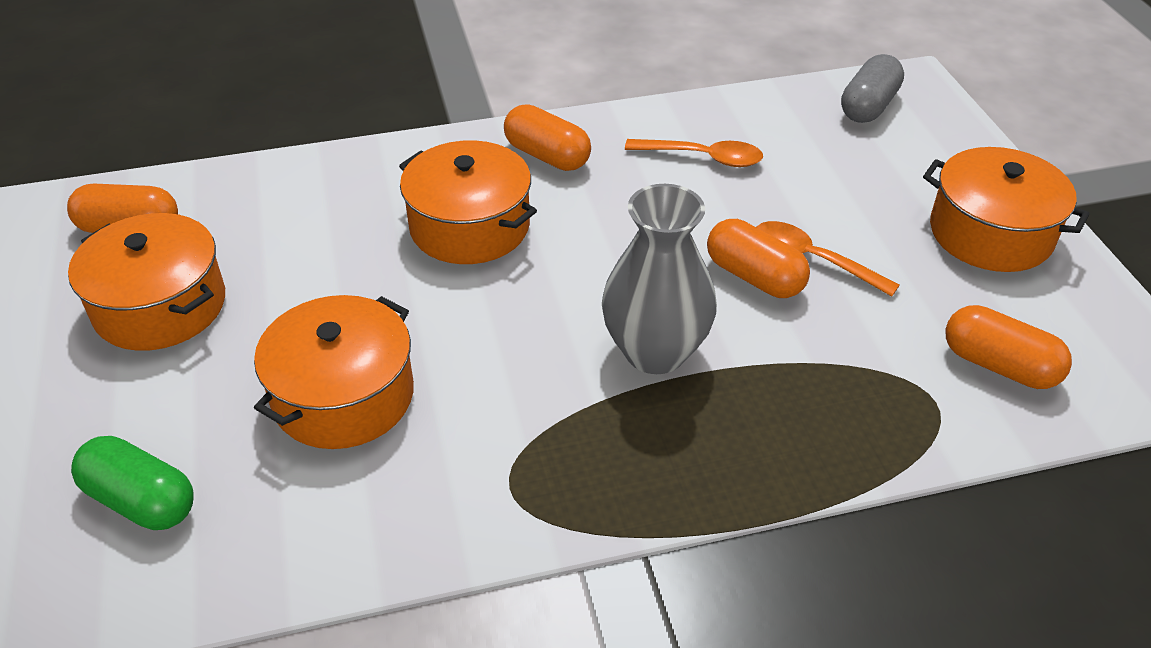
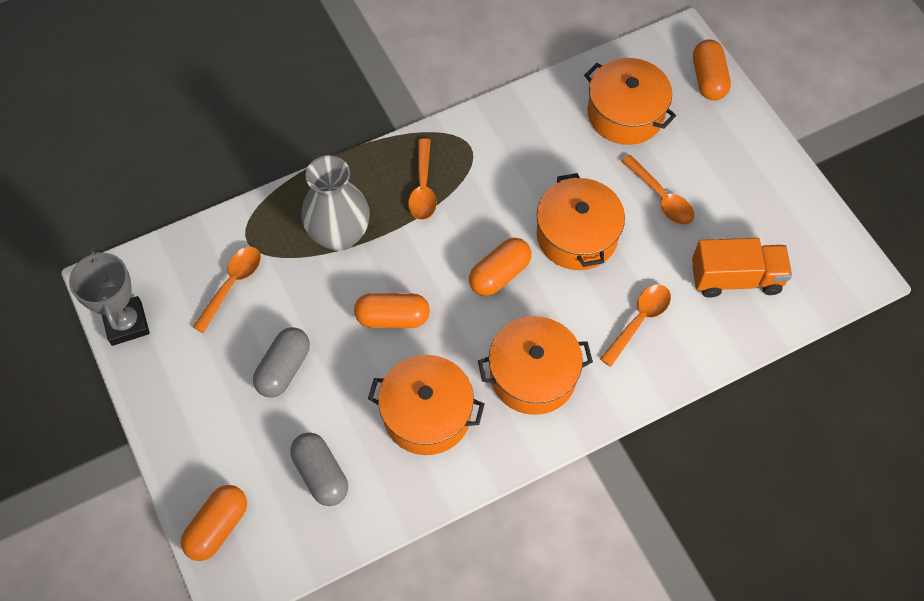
green capsule: [71,436,194,530] = 1 -> none = 0
grey capsule: [841,54,904,123] = 1 -> [253,327,310,398] [290,432,348,506] = 2
grey trophy: none = 0 -> [69,247,150,346] = 1
orange spoon: [625,139,763,167] [756,221,900,297] = 2 -> [193,247,261,333] [408,138,437,220] [600,284,671,367] [621,155,694,225] = 4
orange truck: none = 0 -> [692,238,792,298] = 1

